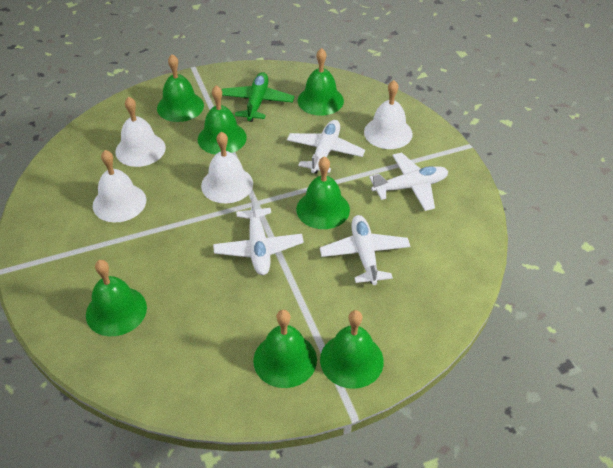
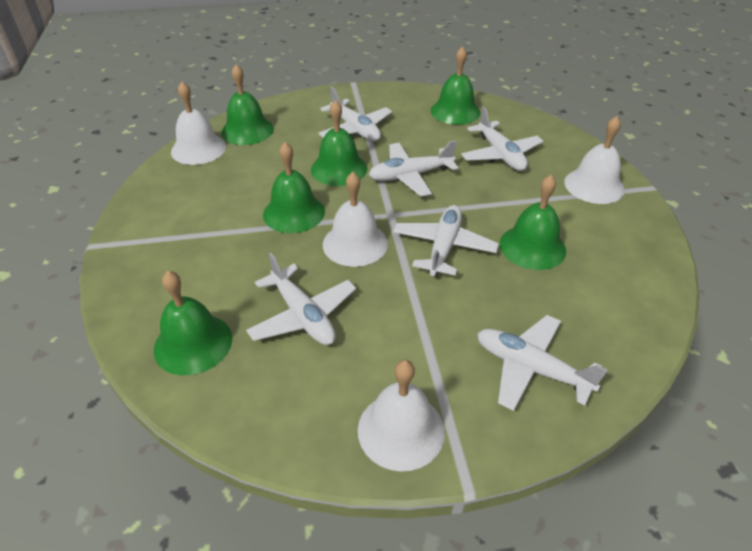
green bell: [86,260,147,336] [157,54,204,122] [198,85,247,155] [253,310,317,388] [296,156,350,229] [298,48,344,116] [320,310,384,389] = 7 -> [154,271,232,375] [221,65,274,145] [263,142,325,233] [311,100,367,186] [431,46,481,125] [500,175,566,270] = 6
green plane: [222,72,294,122] = 1 -> none = 0
white plane: [213,195,304,275] [287,120,365,174] [320,215,410,285] [369,152,448,211] = 4 -> [246,253,356,345] [318,87,392,141] [369,140,458,197] [393,205,499,276] [461,106,543,171] [477,315,608,411] = 6

